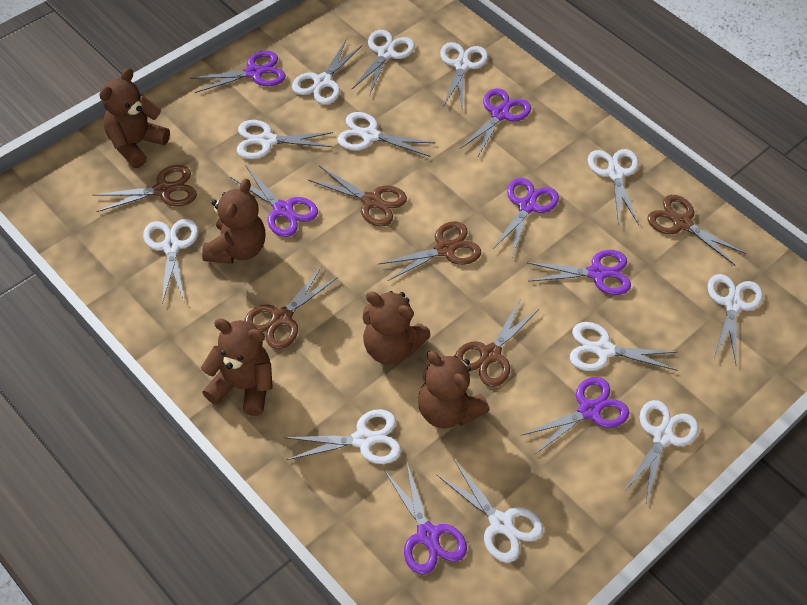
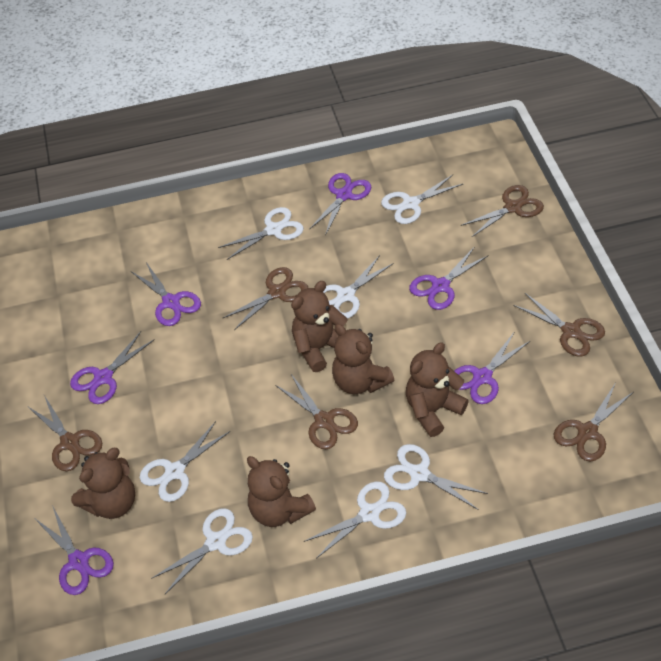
purple scissors: [190,51,286,93] [230,165,318,237] [384,460,467,575] [460,88,531,158] [492,178,559,257] [522,377,629,455] [527,250,631,295] = 7 -> [34,505,114,595] [70,331,155,404] [132,262,201,326] [309,173,371,236] [409,248,489,310] [454,331,530,404] = 6
white scissors: [143,219,198,303] [237,120,333,159] [284,409,401,464] [292,40,363,105] [337,112,436,157] [351,30,415,96] [436,460,543,563] [440,42,488,109] [570,322,678,371] [588,149,639,225] [624,400,698,503] [707,274,763,364] = 12 -> [140,421,230,502] [151,508,253,594] [218,207,304,260] [304,481,406,559] [323,255,394,318] [381,175,463,224] [384,444,488,510] = 7

